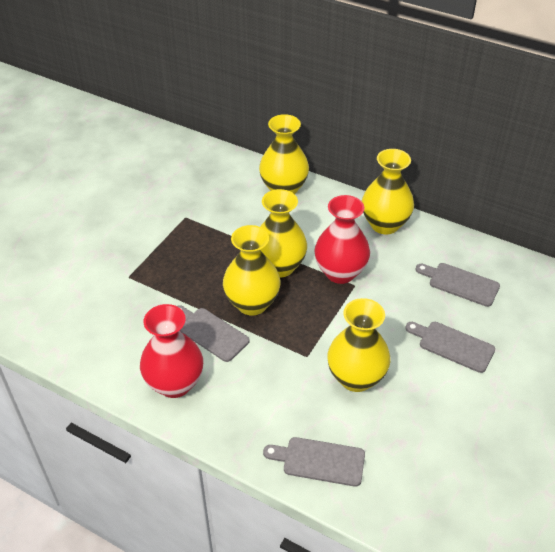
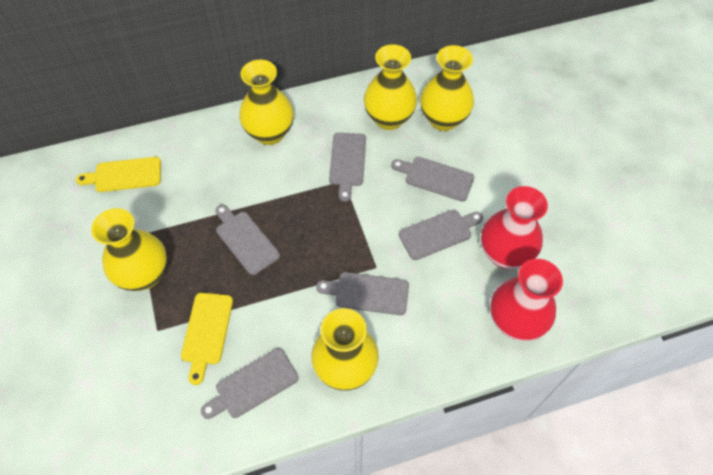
grey cutting board: [177,305,250,362] [263,437,365,487] [405,322,495,373] [415,263,500,307] = 4 -> [201,348,298,419] [215,205,280,275] [316,272,409,315] [329,133,366,202] [391,157,474,201] [399,210,483,260] = 6
yellow cutting board: none = 0 -> [76,157,161,192] [181,293,233,385] = 2

